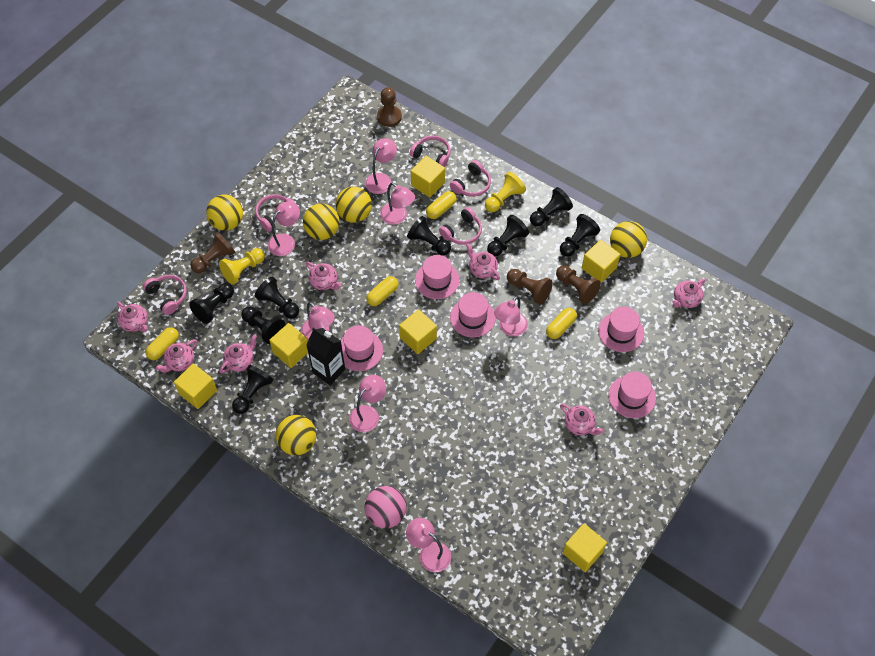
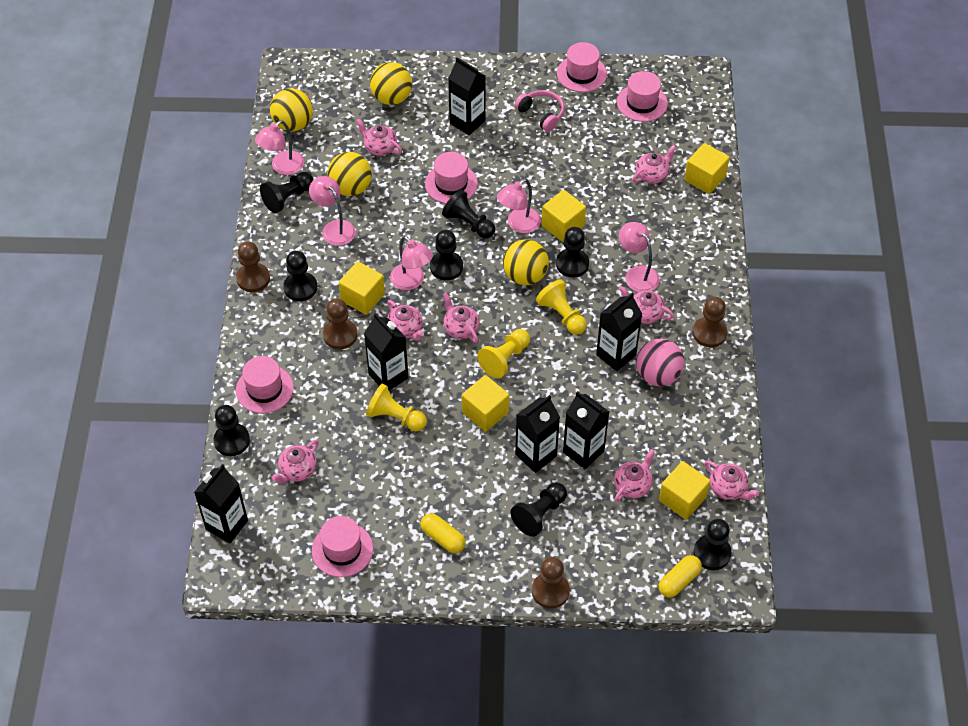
black carton: [306,327,345,385] = 1 -> [194,464,248,543] [364,313,409,391] [448,57,486,135] [515,395,560,473] [563,391,609,469] [596,293,642,371] = 6
pink headphones: [143,275,187,315] [255,194,295,232] [410,135,451,167] [439,207,482,245] [450,160,491,197] = 5 -> [514,90,565,132] = 1
pink lamp: [268,201,300,256] [301,302,335,340] [349,375,386,432] [365,138,397,194] [380,183,415,225] [406,518,451,572] [494,296,528,336] = 7 -> [255,120,304,175] [309,176,356,246] [390,236,433,290] [497,179,541,233] [619,222,659,292] = 5
pink teapot: [117,302,148,332] [156,339,197,373] [220,334,257,374] [306,262,341,290] [466,243,500,280] [560,404,604,435] [672,279,705,308] = 7 -> [272,440,319,484] [356,118,402,156] [387,300,424,341] [443,292,480,343] [614,449,655,502] [619,286,674,324] [632,145,676,184] [704,461,759,500] = 8
yellow ball: [206,195,243,231] [276,415,316,455] [303,203,339,240] [336,186,372,223] [610,221,647,258] = 5 -> [270,88,313,132] [327,152,372,196] [370,62,412,105] [503,240,549,285] = 4
yellow capsule: [145,327,179,360] [366,276,398,306] [426,191,457,219] [546,308,577,339] = 4 -> [421,513,466,553] [659,555,702,598] = 2
yellow cube: [174,363,217,409] [269,323,308,368] [399,309,437,354] [411,156,445,197] [563,524,607,572] [582,240,620,283] = 6 -> [339,261,385,315] [462,375,509,432] [541,190,586,242] [659,461,710,520] [684,143,730,194] = 5
yellow pawn: [219,248,265,285] [485,172,526,212] = 2 -> [366,383,427,431] [477,329,530,378] [536,279,587,335] = 3

